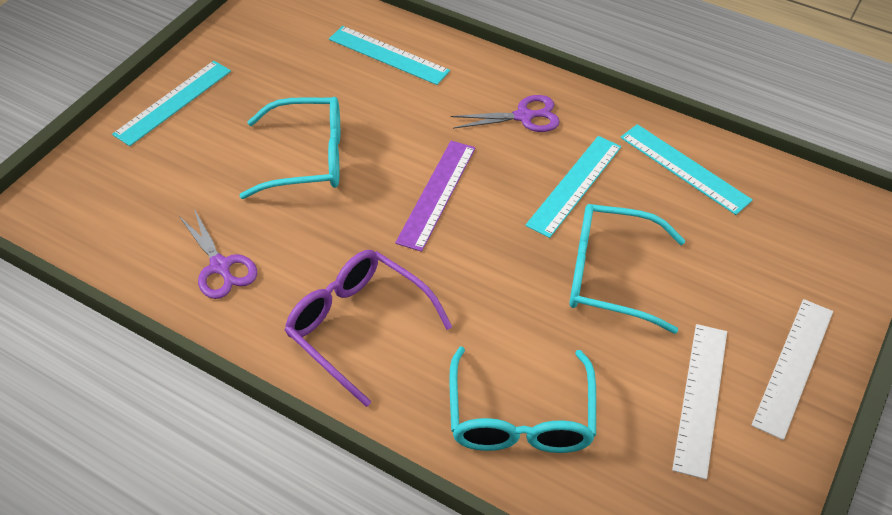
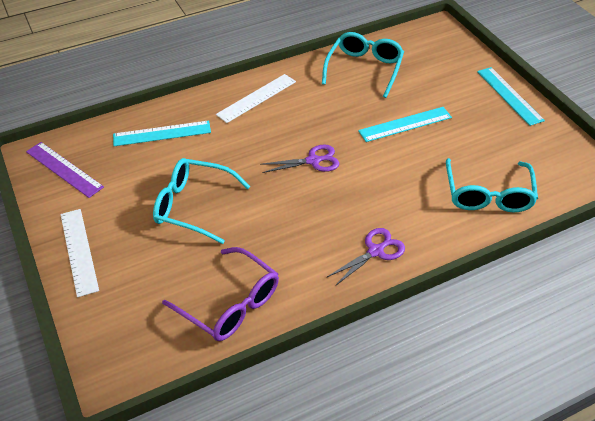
turquoise ruler: [112,61,231,146] [329,26,450,85] [525,136,621,238] [620,124,753,215] = 4 -> [113,121,211,146] [358,107,452,142] [477,67,545,126] = 3

